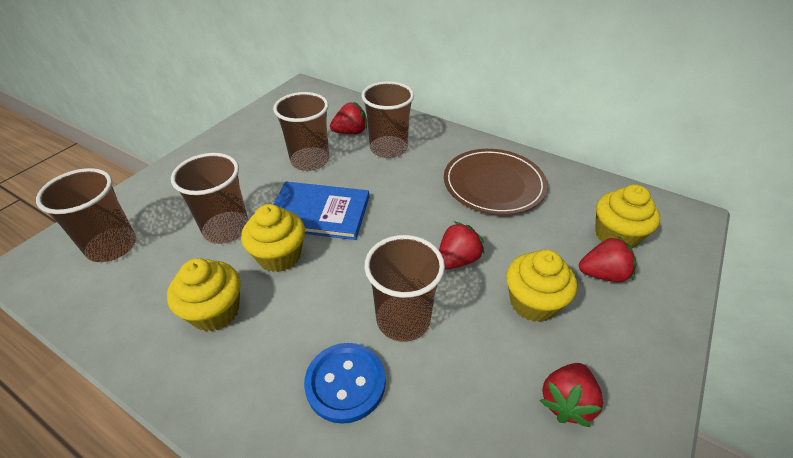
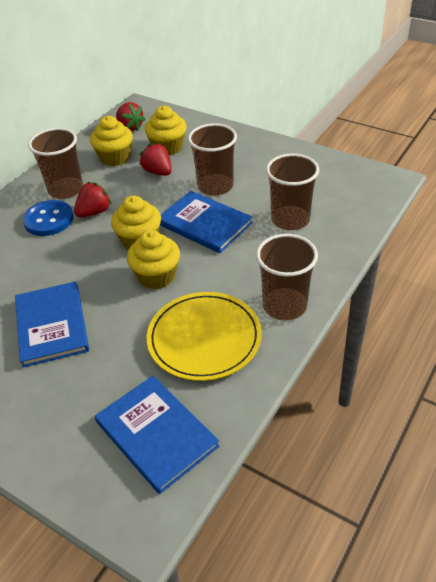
blue book: [273,182,369,240] = 1 -> [15,282,89,368] [95,376,219,494] [160,191,253,253] = 3
brown cup: [36,168,136,262] [171,153,249,244] [273,92,329,171] [362,81,414,158] [364,235,445,342] = 5 -> [28,128,83,199] [188,123,237,196] [256,234,318,321] [266,154,319,230] = 4
brown plate: [444,149,548,215] = 1 -> none = 0
red strawberry: [330,102,367,134] [439,221,484,269] [539,363,603,427] [579,236,637,282] = 4 -> [74,182,112,217] [116,102,146,131] [139,143,172,176] = 3
yellow plate: none = 0 -> [147,292,262,381] = 1

